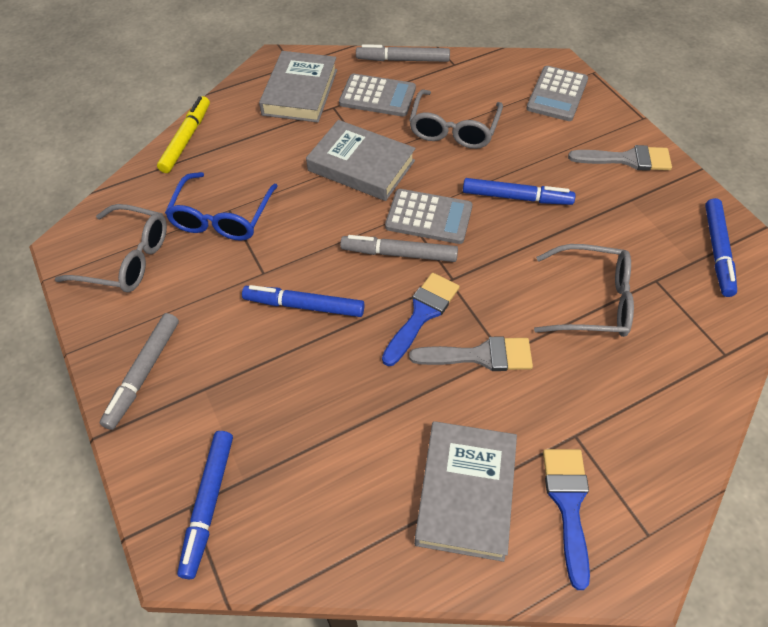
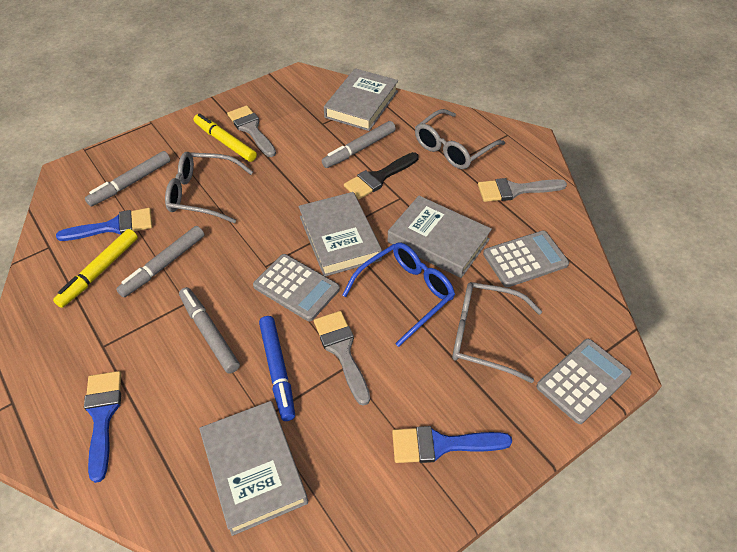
black brush: none = 0 -> [344,152,419,199] = 1
blue brush: [382,273,460,366] [543,449,590,590] = 2 -> [56,208,152,241] [84,371,121,483] [392,426,512,463] = 3
blue marker: [177,431,233,579] [242,285,365,317] [463,178,576,205] [705,198,737,297] = 4 -> [259,316,295,421] = 1
grey book: [259,51,337,122] [306,120,416,201] [414,421,517,562] = 3 -> [199,401,308,536] [298,192,382,276] [324,68,398,131] [388,196,492,278] = 4
grey brush: [409,336,533,371] [568,145,672,171] = 2 -> [227,105,276,157] [314,311,370,406] [478,178,567,202] = 3
grey marker: [100,313,179,430] [340,235,458,262] [356,44,450,62] = 3 -> [85,151,170,206] [116,226,204,297] [179,287,240,374] [322,121,396,168] = 4
yellow marker: [157,96,210,173] = 1 -> [53,229,138,308] [194,113,257,162] = 2

